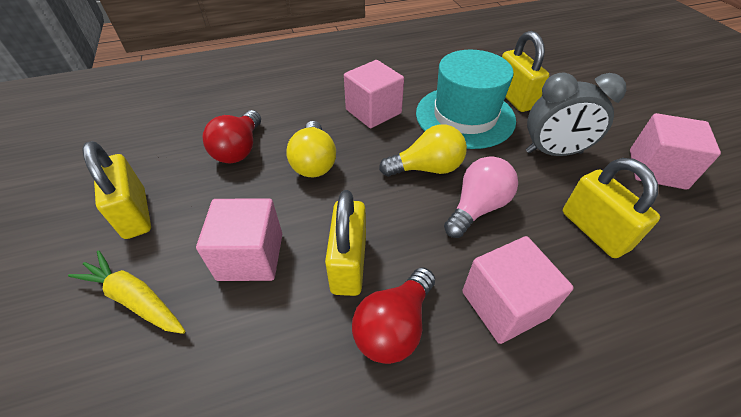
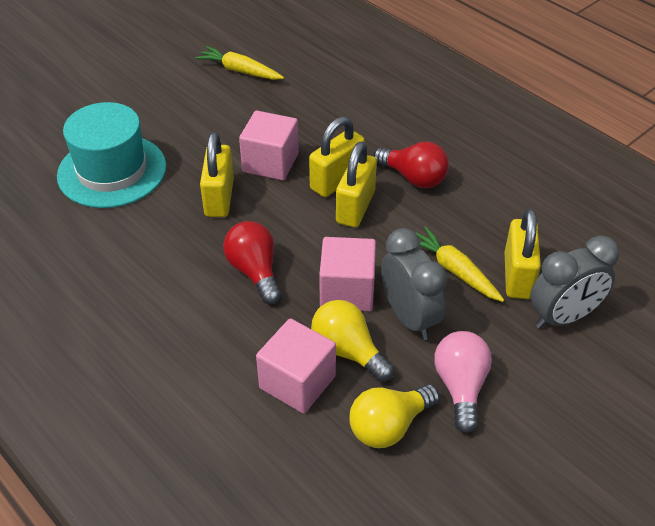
grey clock: [526,72,626,156] = 1 -> [381,228,447,340] [530,236,619,329] = 2
pink cube: [196,198,282,281] [344,60,404,128] [462,236,574,344] [630,113,721,190] = 4 -> [239,111,299,180] [256,318,336,414] [319,237,376,311] = 3
yellow carrot: [68,250,186,334] = 1 -> [195,46,284,80] [415,226,504,302] = 2

